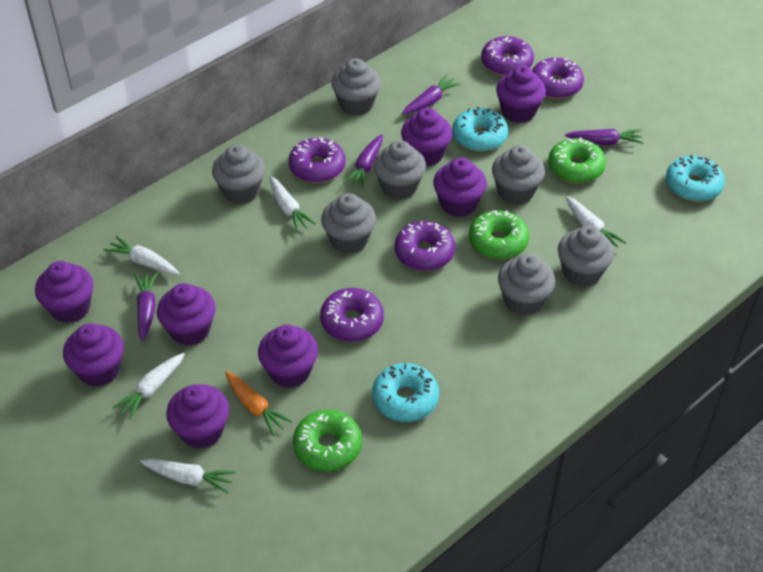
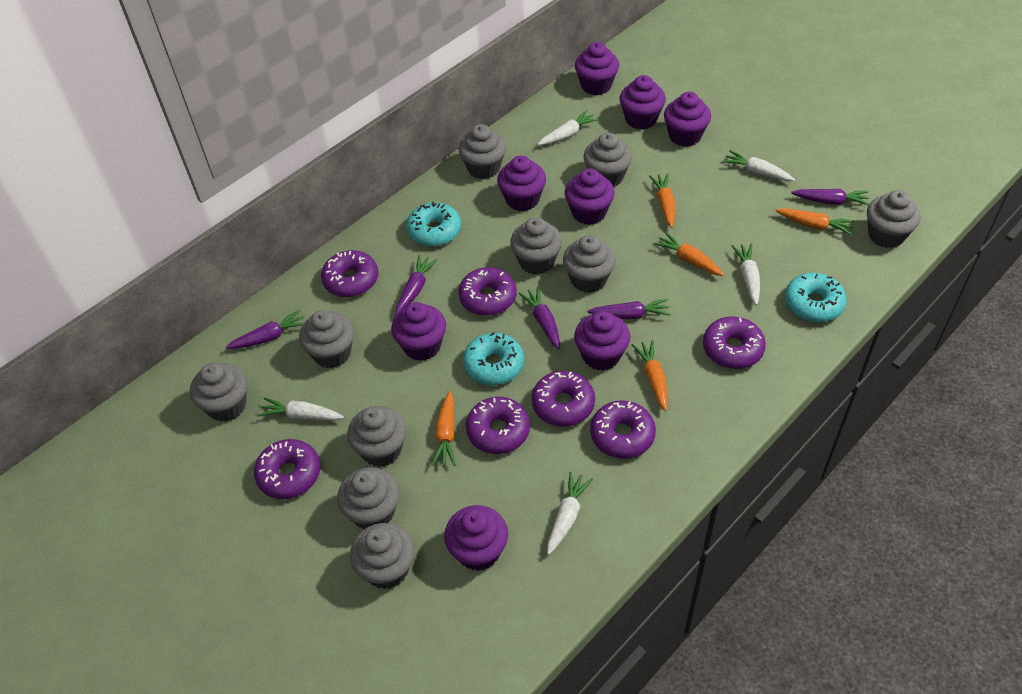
green donut: [293,409,362,471] [469,210,529,259] [548,137,606,183] = 3 -> none = 0
grey cupcake: [212,144,265,204] [321,193,376,254] [332,58,381,116] [373,140,426,200] [492,145,545,205] [498,254,555,316] [558,226,614,287] = 7 -> [190,363,247,422] [299,310,354,368] [337,467,399,530] [347,406,407,467] [350,523,414,589] [458,124,506,179] [510,217,562,275] [563,235,616,293] [584,133,632,187] [867,190,920,248] = 10
orange carrot: [225,371,293,436] = 1 -> [431,391,456,466] [632,340,668,411] [649,173,675,228] [654,232,724,276] [776,208,855,235] = 5
purple carrot: [135,272,158,341] [344,134,383,189] [402,74,461,115] [565,129,644,145] = 4 -> [226,310,304,349] [396,255,438,315] [519,287,560,349] [587,299,671,319] [791,189,869,205] = 5
purple donut: [289,137,346,183] [320,288,384,342] [395,221,455,271] [481,36,534,76] [532,58,584,99] = 5 -> [254,439,320,499] [321,250,378,297] [458,267,517,316] [466,397,530,454] [532,371,595,426] [590,400,656,459] [703,316,766,369] = 7

